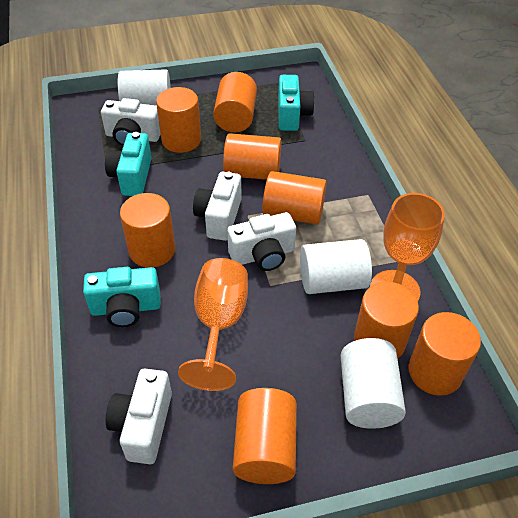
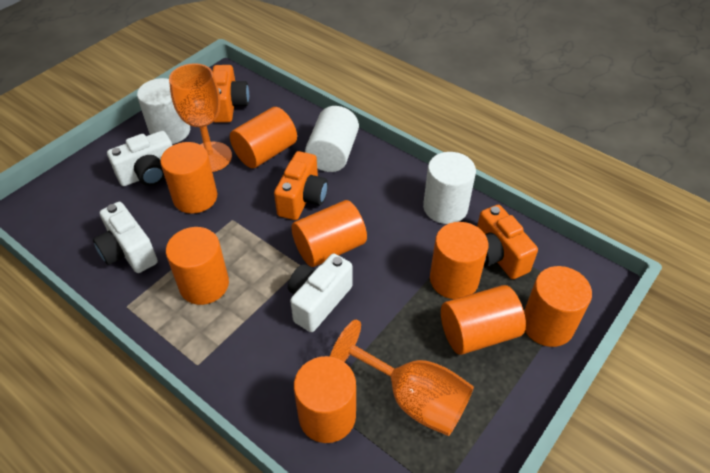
orange camera: none = 0 -> [212,65,249,123] [274,151,328,220] [477,205,538,279] = 3
turquoise camera: [83,267,161,327] [105,132,152,196] [278,75,315,131] = 3 -> none = 0
white camera: [101,98,161,146] [106,368,172,464] [193,172,242,241] [227,212,296,271] = 4 -> [93,202,158,273] [107,131,173,186] [288,253,353,332] = 3

